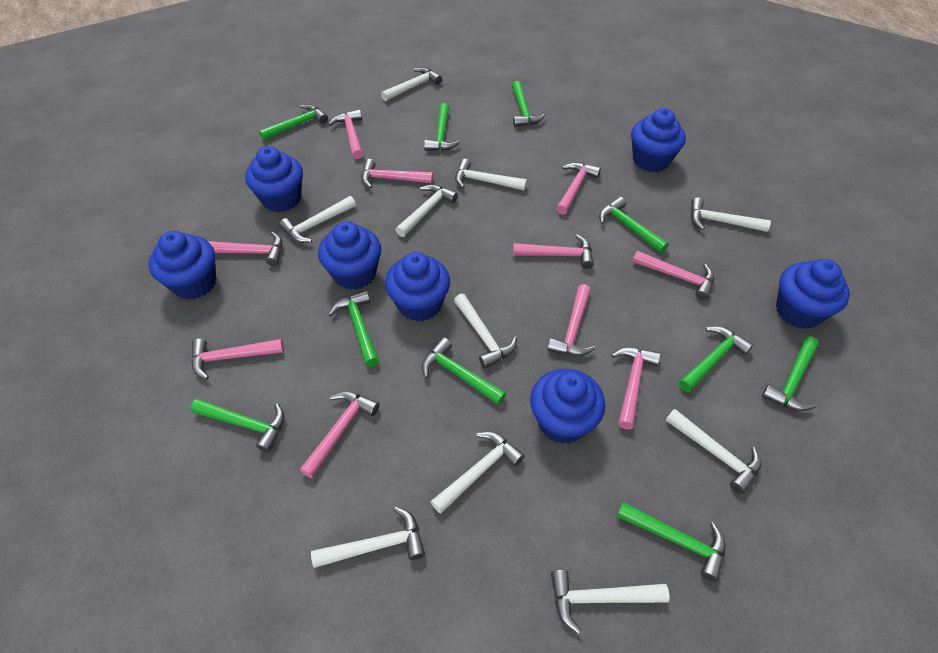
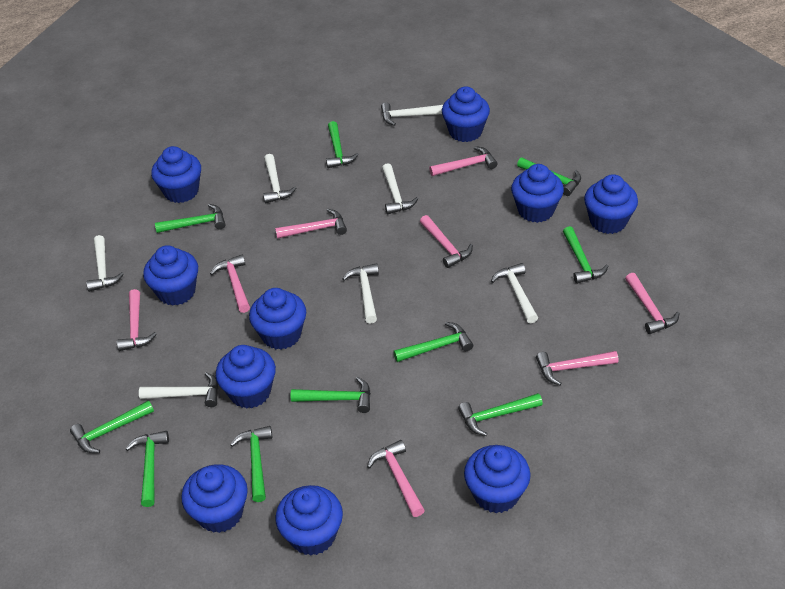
blue cupcake: [149,231,216,300] [245,146,303,212] [318,221,381,290] [385,252,450,321] [530,369,605,444] [631,108,686,172] [776,259,850,329] = 7 -> [143,245,198,306] [151,146,201,203] [181,464,248,533] [216,345,276,409] [249,288,306,350] [275,485,343,556] [442,86,490,142] [464,445,531,513] [511,164,564,223] [584,174,638,234] = 10
pink hammer: [191,339,284,379] [208,232,282,266] [300,392,379,478] [329,109,363,159] [361,159,433,189] [513,234,594,269] [547,284,595,356] [556,162,601,215] [612,347,661,429] [632,251,715,300] = 10 -> [117,289,157,351] [210,255,250,313] [275,209,347,239] [367,440,425,517] [420,215,473,268] [429,146,498,176] [536,351,619,385] [625,273,680,334] = 8
white hammer: [279,196,356,243] [311,507,425,568] [381,67,442,101] [395,184,458,237] [430,432,524,514] [454,294,517,369] [455,159,527,191] [551,570,670,634] [666,409,761,494] [691,197,771,232] = 10 -> [86,235,124,292] [139,372,219,407] [263,154,296,203] [342,263,379,324] [381,102,443,126] [382,163,418,214] [491,263,538,324] = 7

